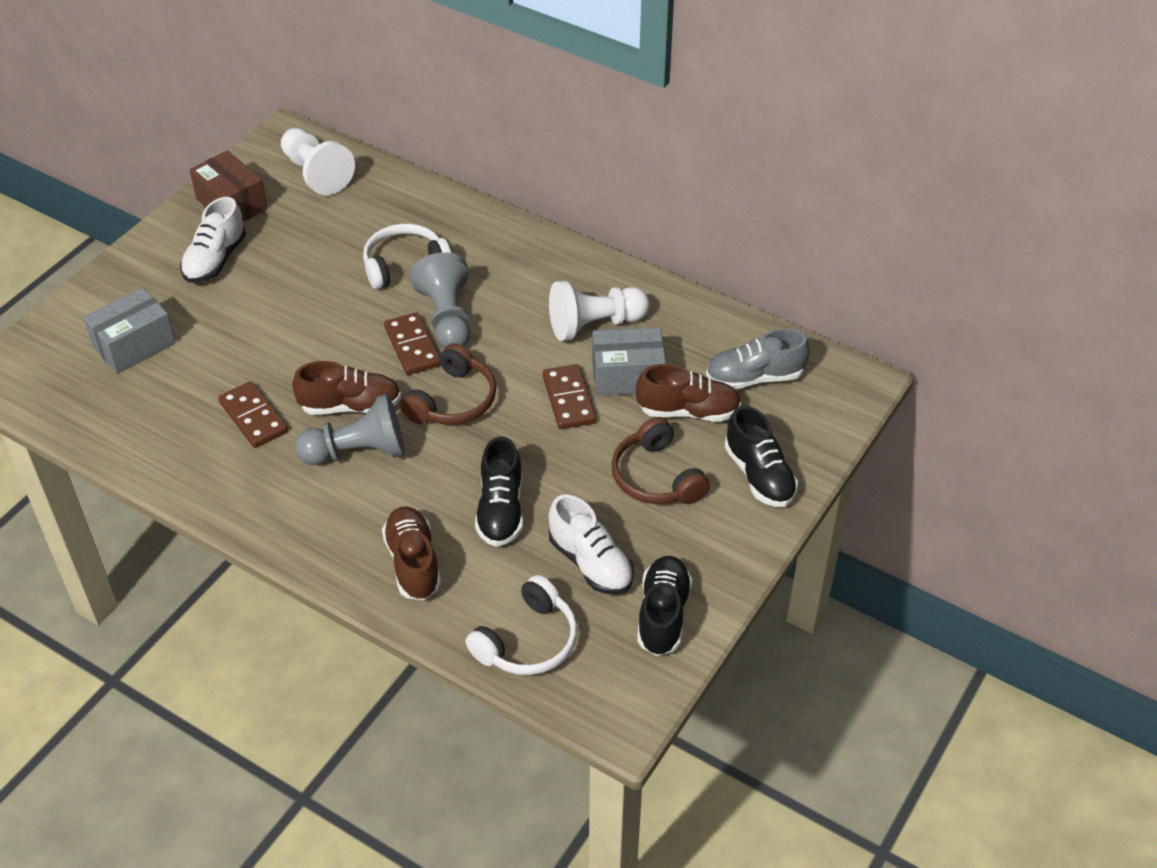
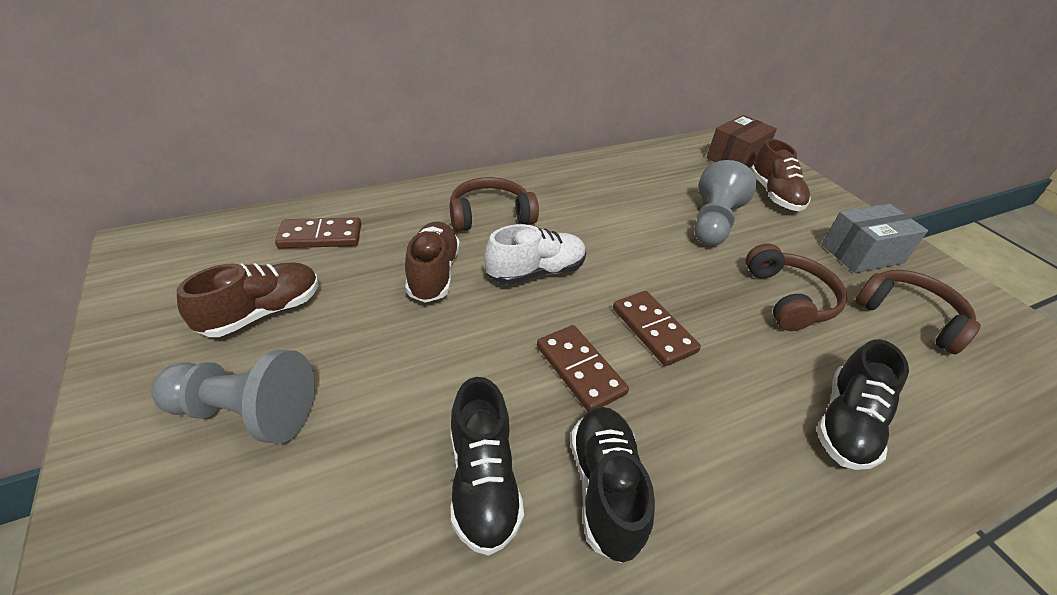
brown headphones: [401,343,496,425] [611,417,710,504] = 2 -> [450,177,539,232] [746,243,847,331] [855,270,981,355] = 3
grey box: [83,287,176,373] [592,327,666,396] = 2 -> [822,204,928,273] = 1
grey shoe: [706,328,810,390] = 1 -> none = 0
white headphones: [363,224,451,289] [466,575,578,675] = 2 -> none = 0
white pawn: [281,128,355,195] [549,281,650,341] = 2 -> none = 0
white shoe: [180,197,246,283] [548,495,634,595] = 2 -> [484,224,586,285] = 1

